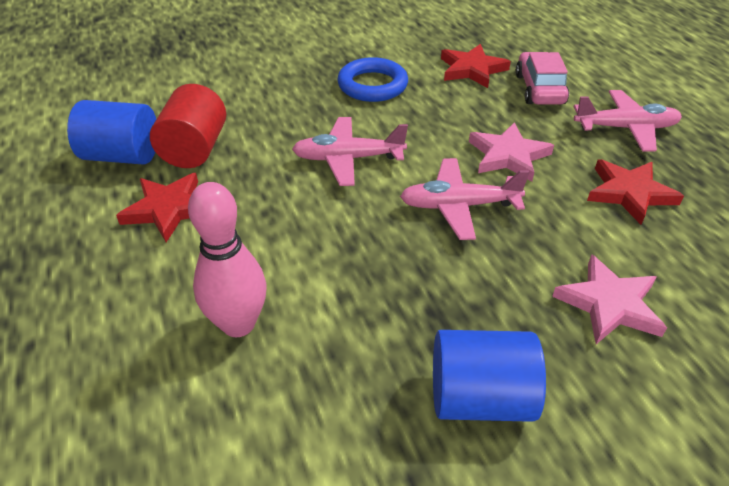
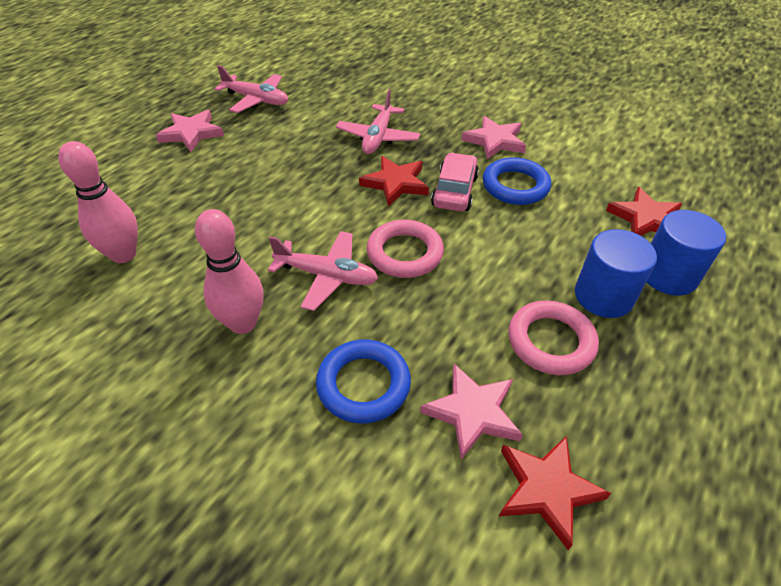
blue ring: [337,57,408,102] = 1 -> [316,340,411,423] [483,157,551,205] = 2
pink bowling pin: [188,182,266,337] = 1 -> [58,141,138,263] [195,209,264,334] = 2
pink ring: none = 0 -> [367,220,444,278] [508,301,599,375] = 2
pink star: [469,122,554,182] [552,254,667,344] = 2 -> [156,110,224,152] [420,364,523,460] [462,116,526,159] = 3
red cylinder: [150,84,226,168] = 1 -> none = 0

